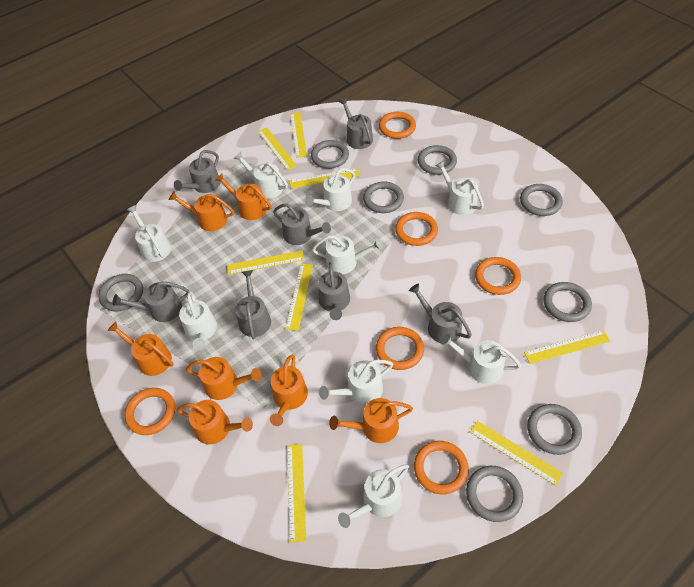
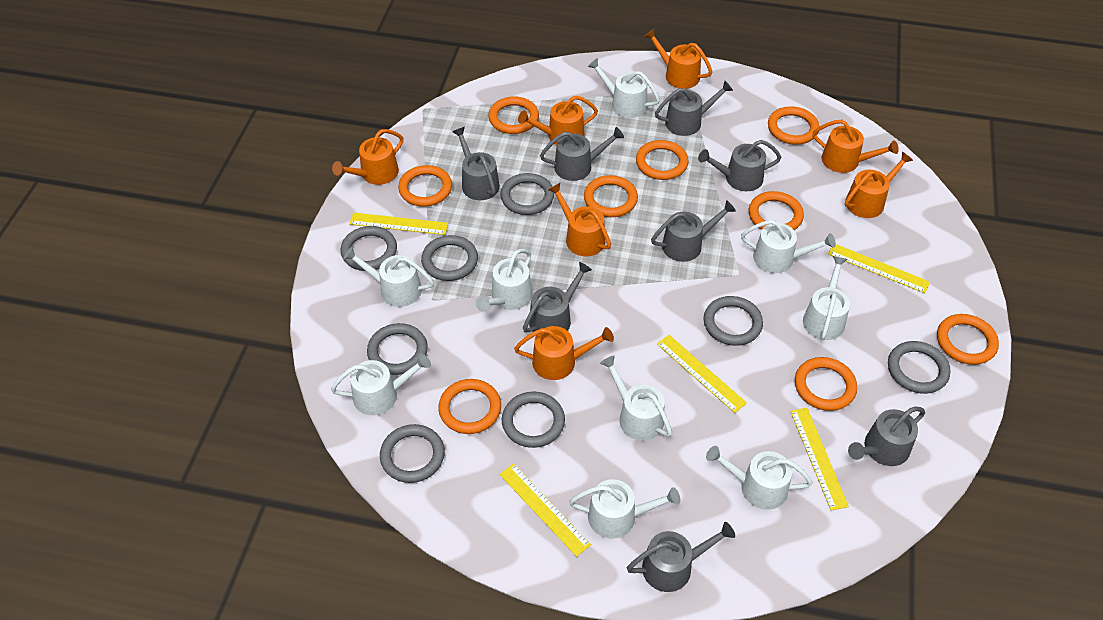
grey watering can: [113,281,190,322] [174,150,221,193] [236,270,271,339] [273,204,331,245] [318,262,350,320] [339,98,373,149] [409,284,472,343] = 7 -> [452,127,500,200] [523,262,592,332] [540,127,624,181] [627,522,735,592] [651,200,736,262] [655,81,733,136] [698,140,781,191] [848,407,925,466] = 8
orange ring: [125,388,175,435] [376,327,424,370] [379,112,416,139] [395,212,438,246] [414,441,469,494] [475,257,521,295] = 6 -> [398,165,452,207] [438,379,501,434] [488,96,539,134] [584,175,638,217] [636,140,689,180] [749,191,804,230] [768,106,819,145] [795,357,857,411] [937,314,999,365] = 9
yellow ruler: [227,251,304,275] [258,128,297,170] [286,264,313,331] [287,444,306,543] [289,168,360,189] [290,112,307,158] [470,421,563,486] [524,330,610,364] = 8 -> [349,213,448,235] [499,464,591,557] [657,335,747,413] [790,408,849,511] [828,244,930,293] = 5

